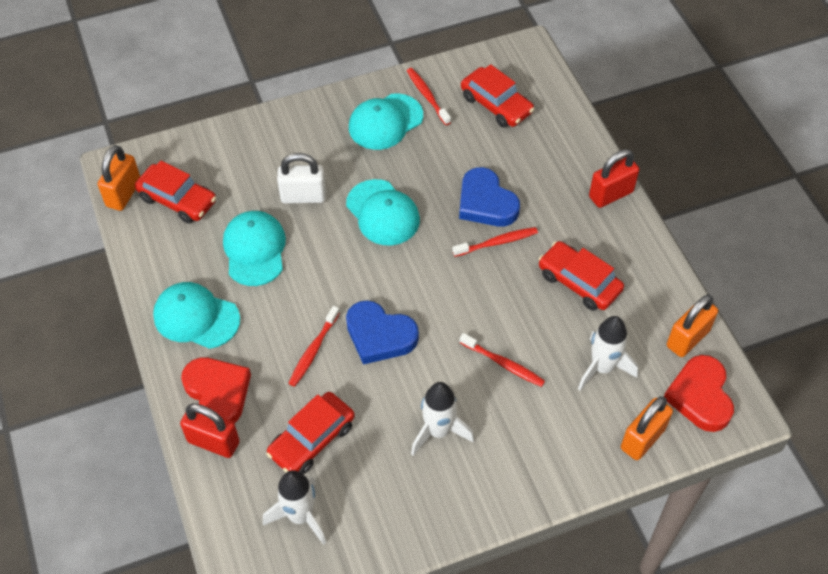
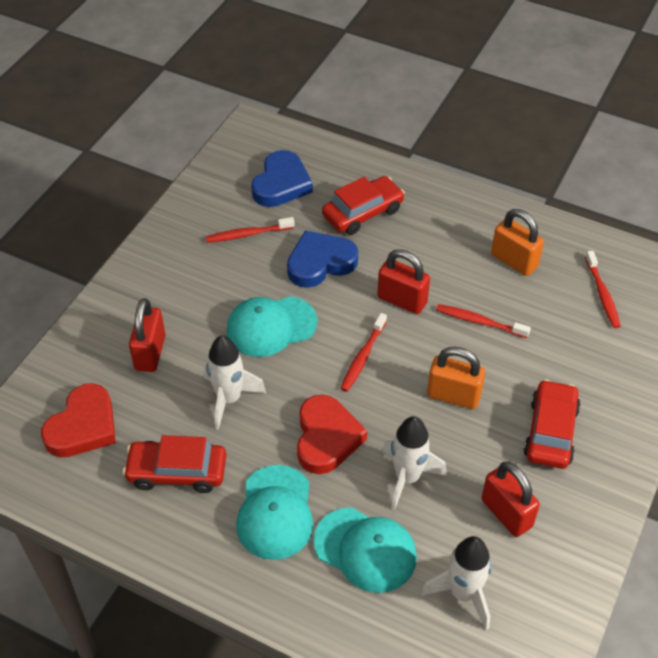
orange padlock: [98,145,140,211] [621,397,673,460] [667,294,718,357] = 3 -> [427,347,485,409] [491,209,544,276] = 2
red car: [135,161,216,223] [266,392,355,474] [461,64,534,128] [539,241,624,311] = 4 -> [123,435,226,493] [322,176,405,235] [523,379,581,469] = 3
red padlock: [180,404,240,458] [589,149,639,208] = 2 -> [129,298,165,372] [377,249,430,314] [481,462,540,537] = 3
turquoise cap: [153,282,240,349] [223,211,286,286] [346,179,420,246] [349,93,423,150] = 4 -> [227,296,317,357] [236,465,313,560] [313,507,417,593] = 3
white padlock: [277,153,326,204] = 1 -> none = 0

